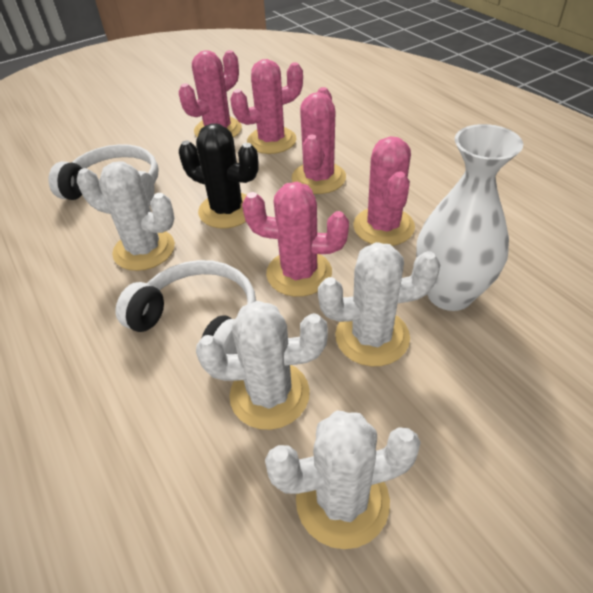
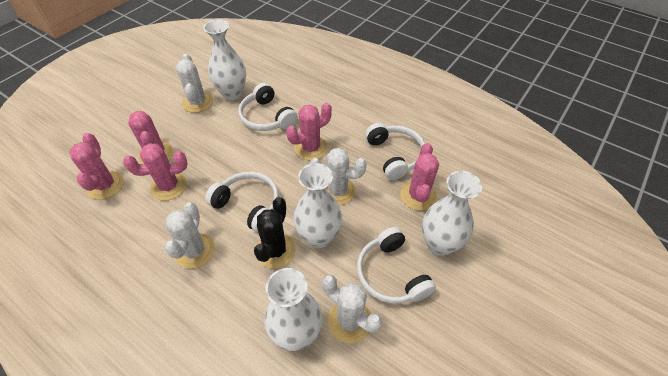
white headphones: [49,144,159,206] [115,260,256,354] = 2 -> [205,172,279,233] [238,83,298,131] [357,227,436,304] [365,123,425,180] = 4
white vase: [416,124,523,311] = 1 -> [203,19,246,100] [264,268,322,351] [293,163,342,248] [422,171,482,256] = 4

